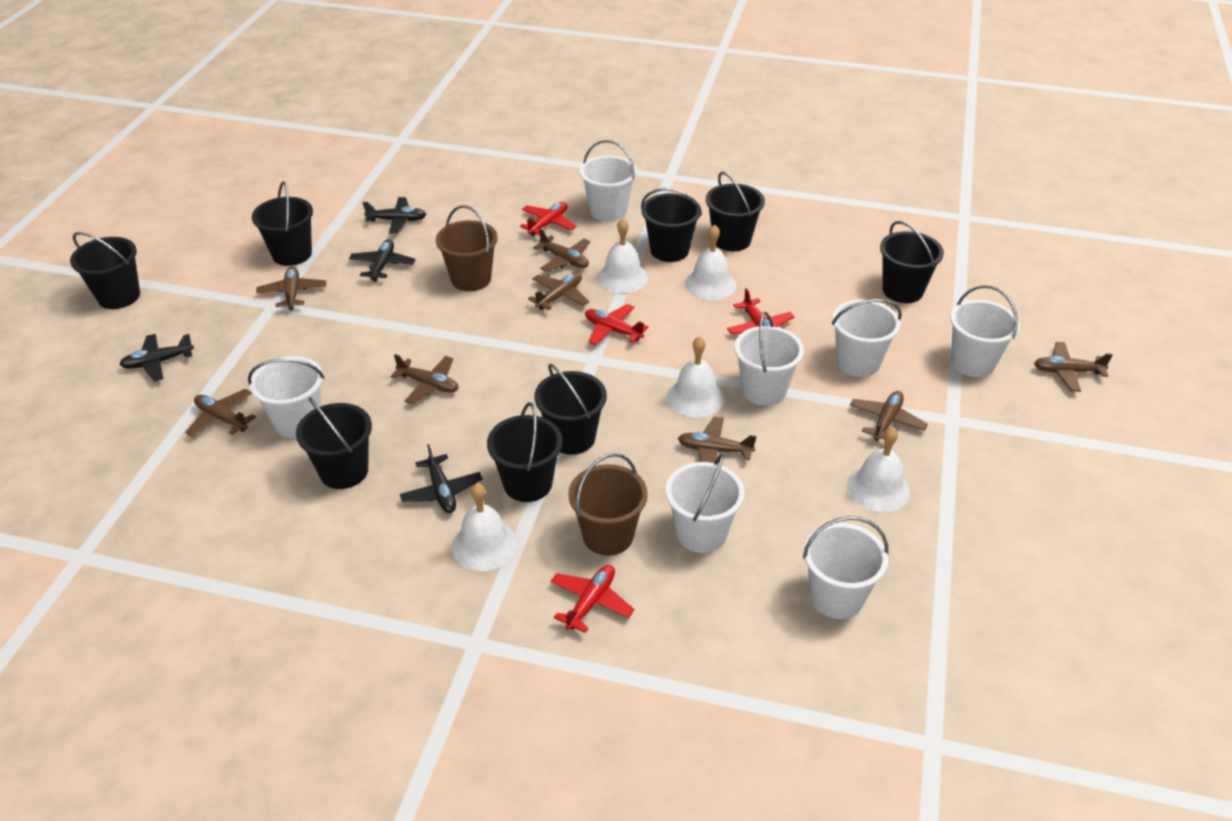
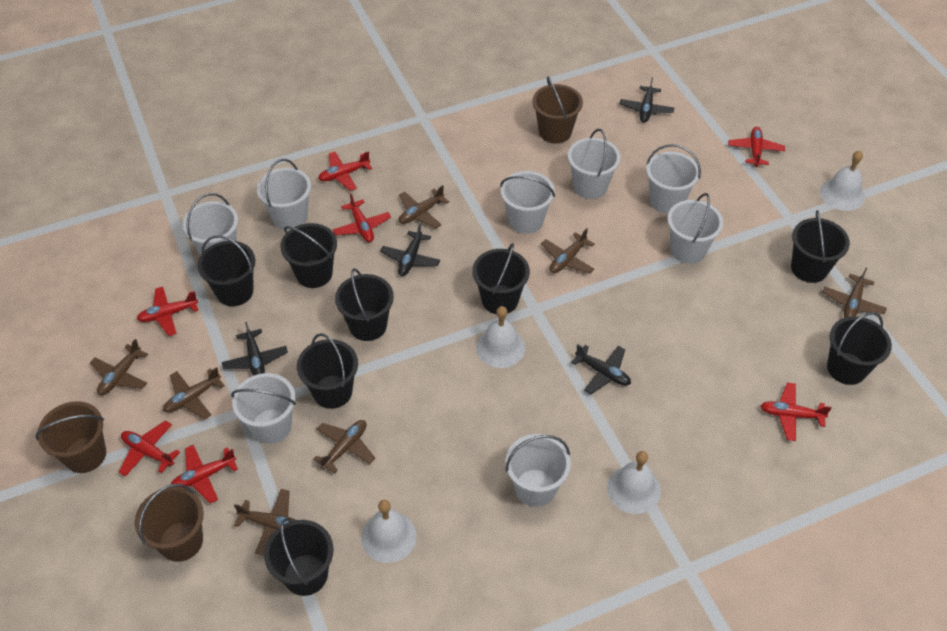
brown bucket: [436,205,498,291] [569,453,648,556] = 2 -> [35,401,106,473] [135,484,204,562] [533,77,583,144] = 3
brown plane: [185,389,256,437] [256,266,326,310] [391,354,459,404] [528,272,589,310] [533,229,590,272] [678,416,757,463] [850,391,928,441] [1034,342,1113,392] = 8 -> [90,339,148,395] [163,367,225,420] [234,489,296,556] [313,420,375,474] [399,185,449,229] [541,228,595,274] [822,268,887,318] = 7
red plane: [520,202,577,236] [551,565,634,633] [585,304,648,345] [727,288,794,334] = 4 -> [119,420,180,477] [137,287,198,336] [171,445,238,503] [318,151,372,191] [332,193,391,242] [728,127,785,167] [761,383,832,441] = 7
white bell: [452,483,517,571] [597,218,648,293] [667,336,724,418] [685,225,736,300] [847,427,910,512] = 5 -> [361,500,416,563] [476,306,525,368] [607,451,661,514] [820,151,865,211] = 4
white bucket: [248,356,324,438] [580,140,637,221] [666,453,745,553] [734,312,804,406] [803,516,888,619] [832,299,902,377] [950,285,1020,377] = 7 -> [182,193,238,256] [231,373,296,444] [257,159,311,230] [500,171,555,234] [506,434,571,507] [568,129,621,199] [646,144,701,214] [667,193,723,264] = 8

